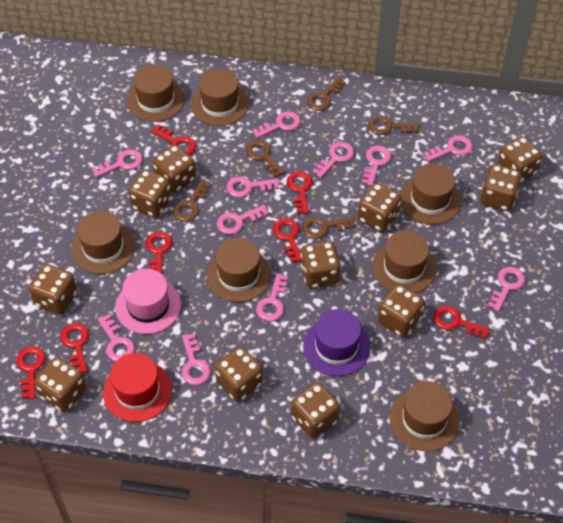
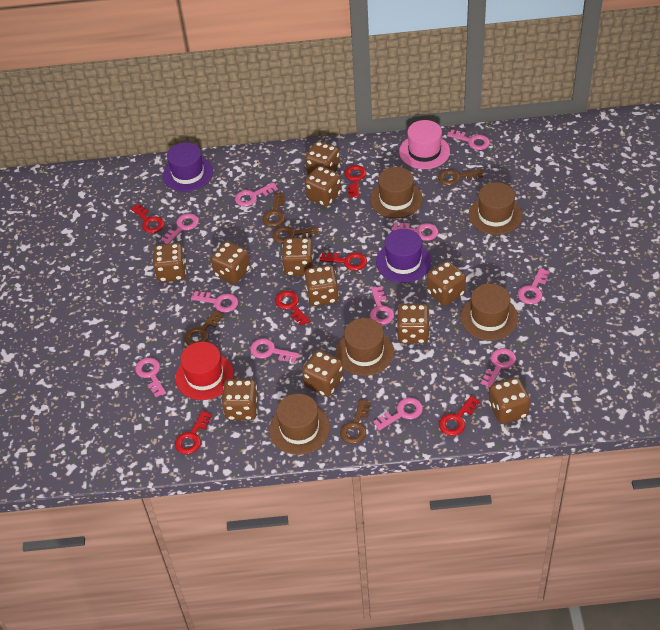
brown hat: [71,211,135,274] [127,65,185,122] [191,69,249,126] [207,238,271,302] [372,231,436,293] [389,381,460,451] [400,163,461,225] = 7 -> [269,394,330,455] [336,318,394,376] [370,167,423,218] [460,284,518,340] [469,182,523,235] = 5
purple hat: [303,309,370,376] = 1 -> [163,142,213,192] [376,229,431,283] = 2
red key: [16,346,45,399] [60,323,89,373] [145,231,172,274] [151,125,196,155] [273,218,301,263] [287,171,313,214] [433,306,490,339] = 7 -> [131,204,164,233] [175,410,212,454] [275,291,310,326] [320,252,367,271] [345,165,366,198] [439,396,480,436] = 6

